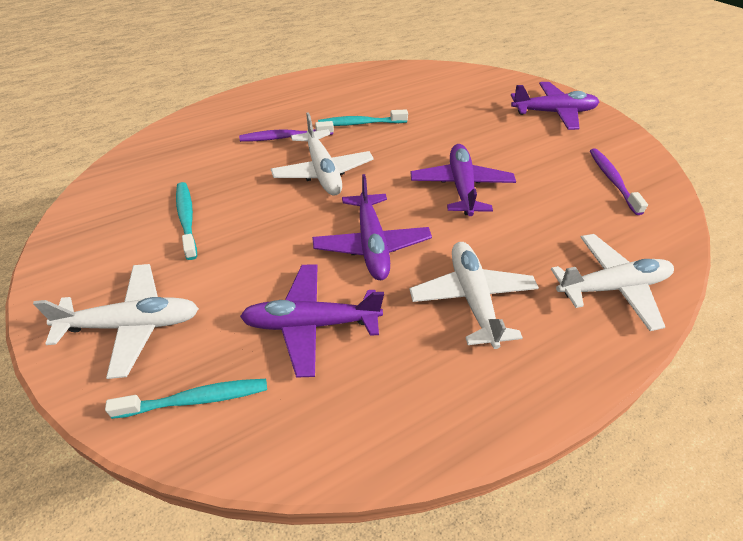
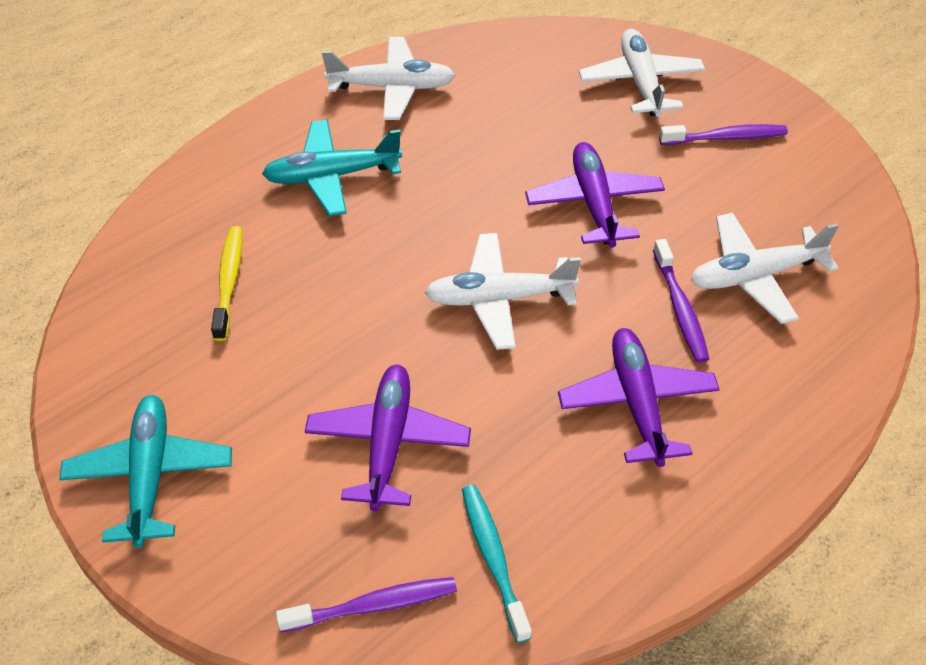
purple plane: [240,264,384,378] [312,174,432,280] [411,144,516,216] [511,82,599,130] = 4 -> [305,364,471,511] [525,142,665,248] [558,328,720,467] = 3
purple toothbrush: [239,121,334,142] [590,148,648,215] = 2 -> [276,577,457,632] [653,239,709,363] [659,124,788,145] = 3
turquoise plane: none = 0 -> [59,395,232,548] [262,120,402,216] = 2
turquoise toothbrush: [105,379,267,419] [176,182,197,260] [318,110,408,126] = 3 -> [462,485,532,643] = 1
yellow toothbrush: none = 0 -> [211,226,242,341] = 1

